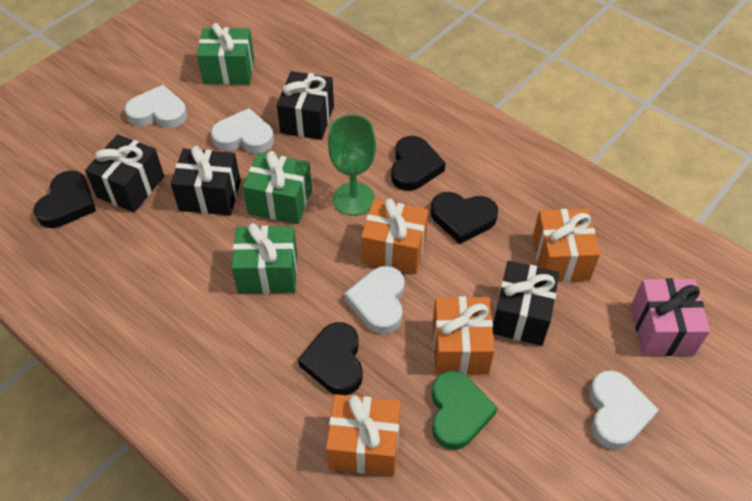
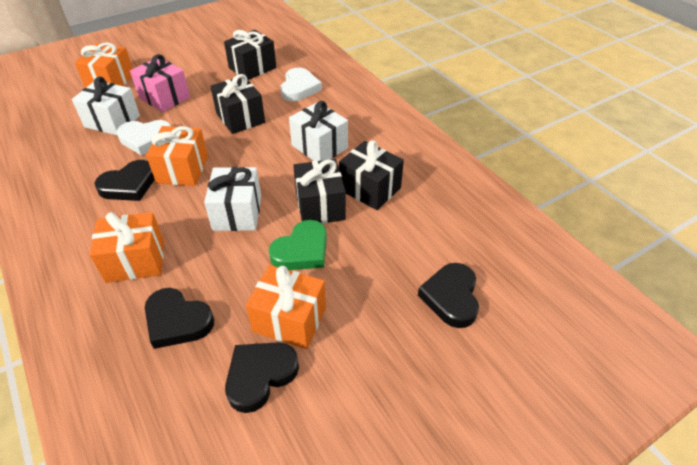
green gift: [197,23,254,85] [231,223,297,294] [243,151,312,224] = 3 -> none = 0
green goblet: [328,114,376,216] = 1 -> none = 0
white gift: none = 0 -> [72,77,140,136] [204,167,261,231] [289,101,348,161] = 3
white heart: [125,85,187,128] [211,108,274,154] [344,266,405,334] [589,370,659,450] = 4 -> [117,120,171,155] [281,68,322,101] = 2

